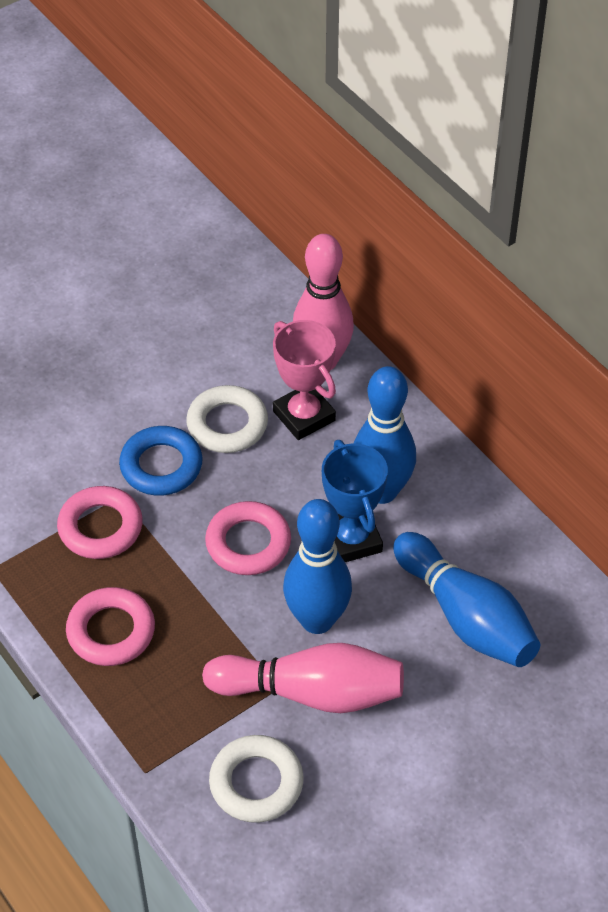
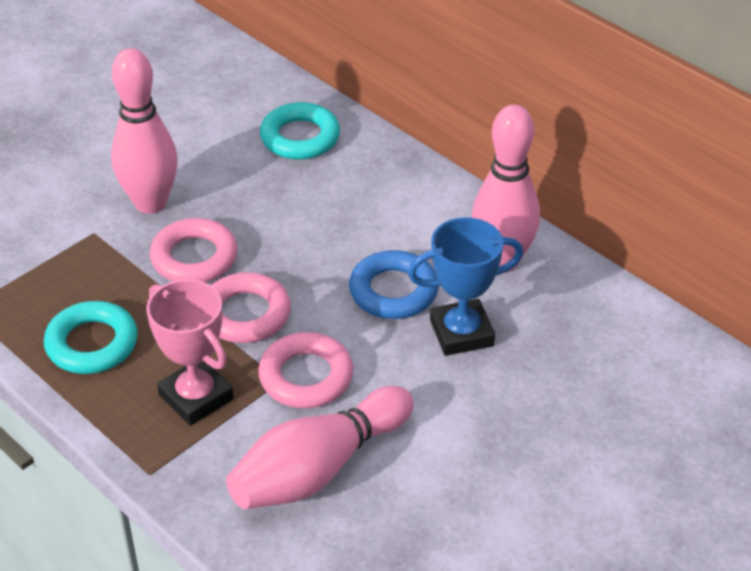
blue bowling pin: [283,499,352,634] [353,366,416,504] [393,532,540,667] = 3 -> none = 0
pink bowling pin: [202,643,404,713] [293,234,354,370] = 2 -> [111,48,178,214] [226,386,414,509] [472,104,540,272] = 3
turquoise ring: none = 0 -> [44,301,138,374] [260,102,340,160] = 2
white ring: [186,385,268,453] [209,735,304,823] = 2 -> none = 0

